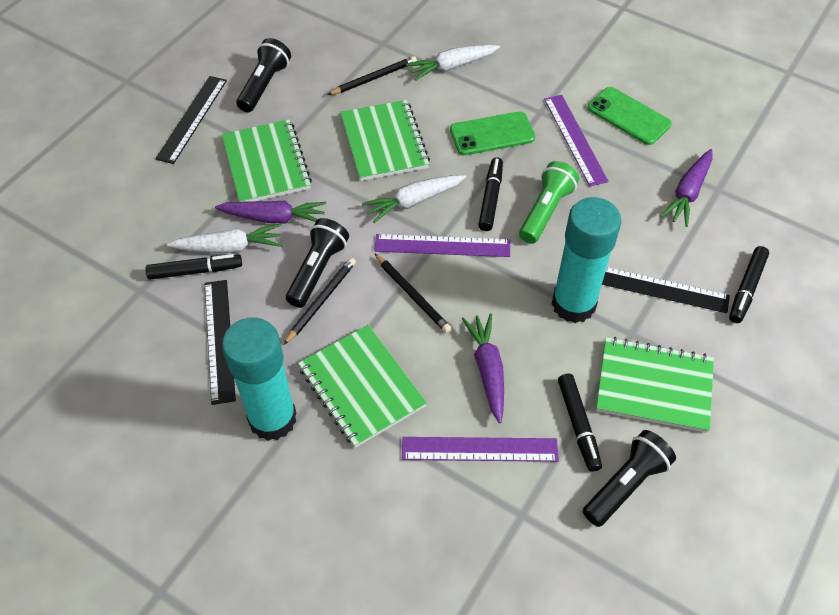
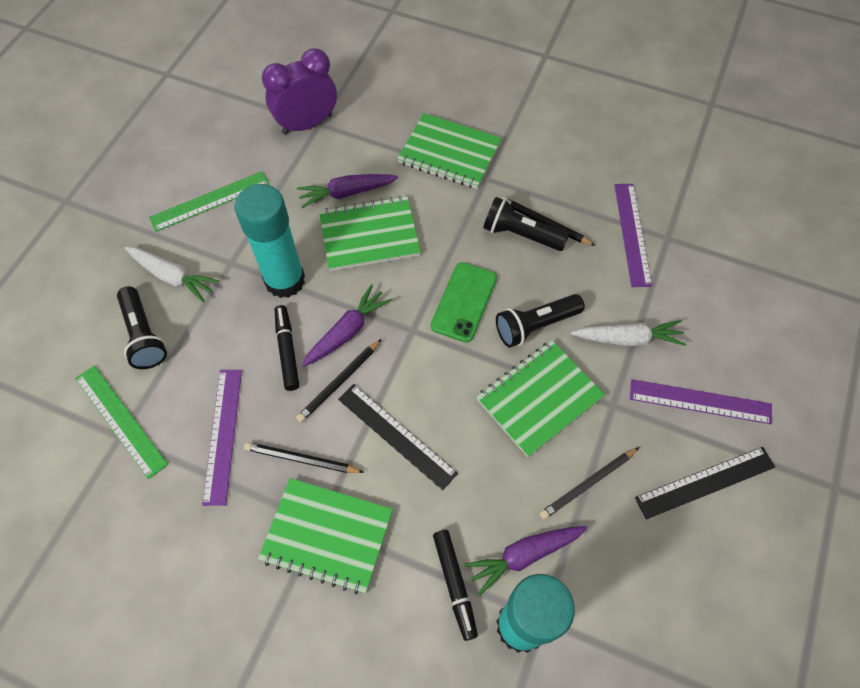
black marker: [145,254,242,279] [478,157,503,231] [558,373,602,472] [729,246,769,323] = 4 -> [275,305,299,391] [433,530,478,641] = 2
black pencil: [284,258,356,345] [327,56,417,95] [374,253,452,333] = 3 -> [244,442,364,473] [296,339,382,422] [502,197,595,246] [539,447,639,520] = 4
black ruler: [155,76,227,164] [204,280,236,405] [602,267,730,313] = 3 -> [338,384,458,490] [635,447,775,519] = 2
green flashlight: [519,161,579,244] = 1 -> none = 0
green phone: [450,111,535,156] [588,87,672,145] = 2 -> [431,262,497,343] = 1
green ruler: none = 0 -> [75,365,168,479] [149,171,270,232] = 2
purple clock: none = 0 -> [262,48,337,135] = 1
white carrot: [167,224,282,253] [362,175,466,223] [406,45,500,81] = 3 -> [125,247,219,302] [571,320,686,346] = 2

